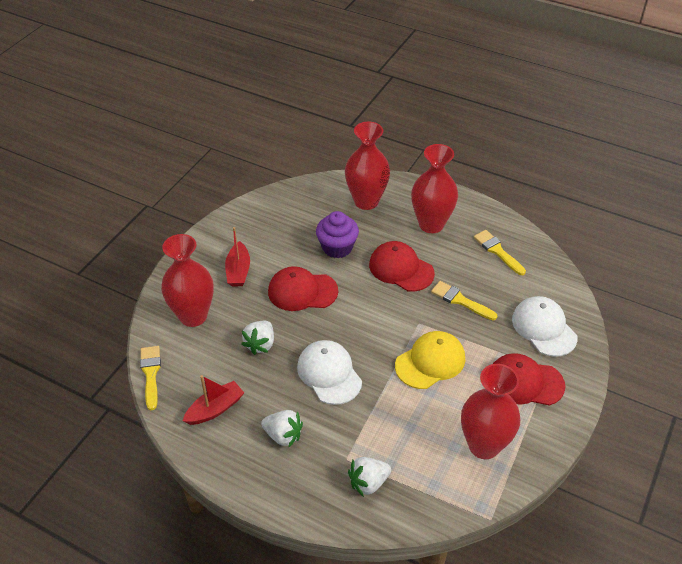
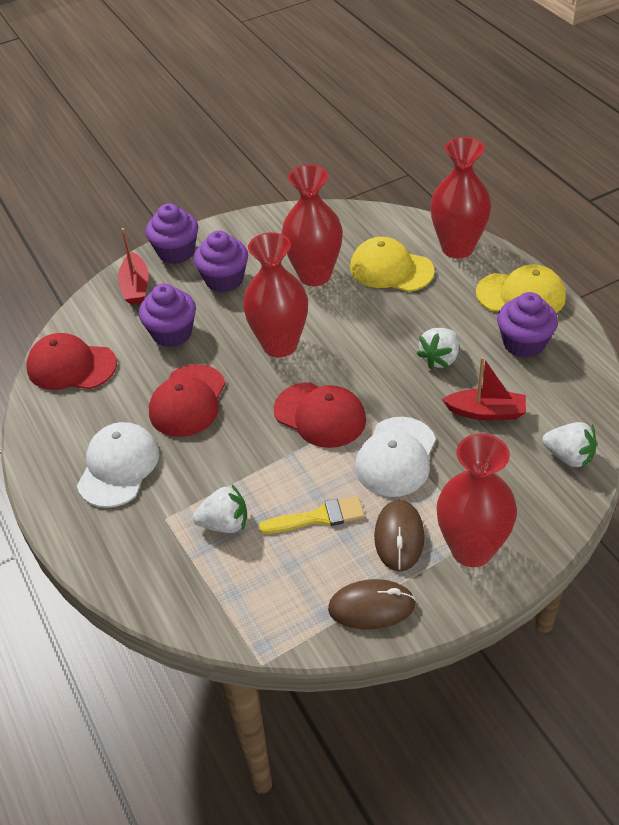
brown mouse: none = 0 -> [328,579,416,630] [374,500,425,572] = 2
purple cupcake: [316,211,359,258] = 1 -> [139,284,196,347] [146,203,198,264] [194,231,248,293] [497,292,558,358] = 4
yellow brush: [140,346,161,410] [431,281,497,320] [474,230,526,275] = 3 -> [258,496,364,534] = 1
yellow cap: [395,331,465,389] = 1 -> [350,237,434,292] [476,265,566,313] = 2

